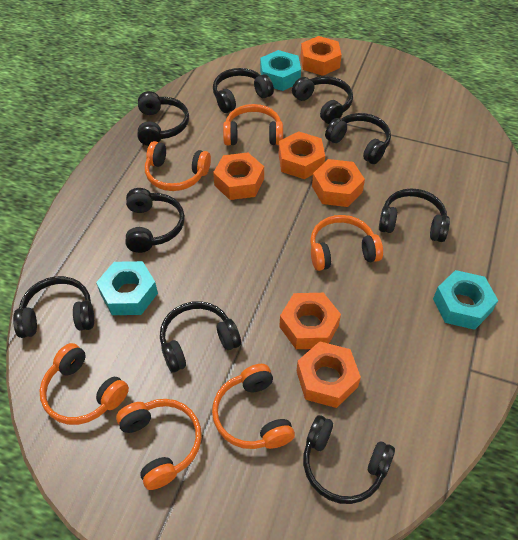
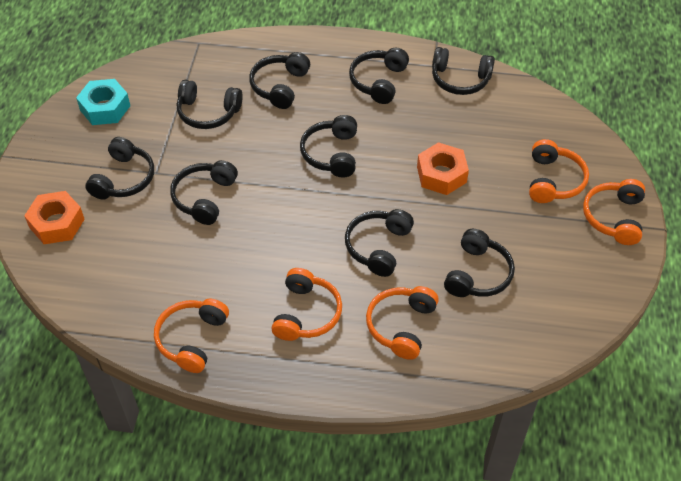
orange headphones: [39,343,129,425] [116,399,202,490] [145,141,211,191] [212,364,295,449] [223,104,283,145] [310,215,383,271] = 6 -> [154,299,229,373] [271,268,342,341] [366,286,439,360] [529,139,589,203] [583,179,645,245] = 5
orange nut: [213,153,264,200] [279,131,325,179] [279,293,341,349] [297,341,361,408] [301,36,342,76] [312,159,365,207] = 6 -> [24,191,85,244] [417,142,469,195] = 2
turquoise nut: [96,261,158,315] [260,50,301,91] [433,270,498,330] = 3 -> [76,79,130,125] = 1

